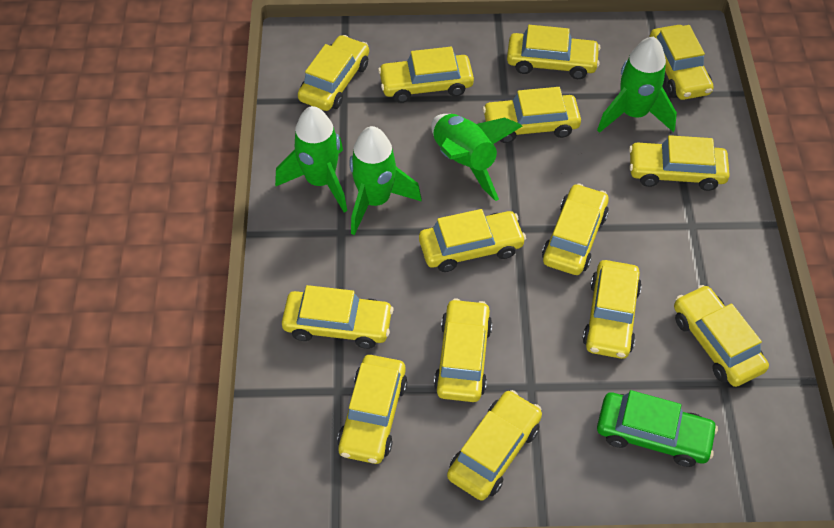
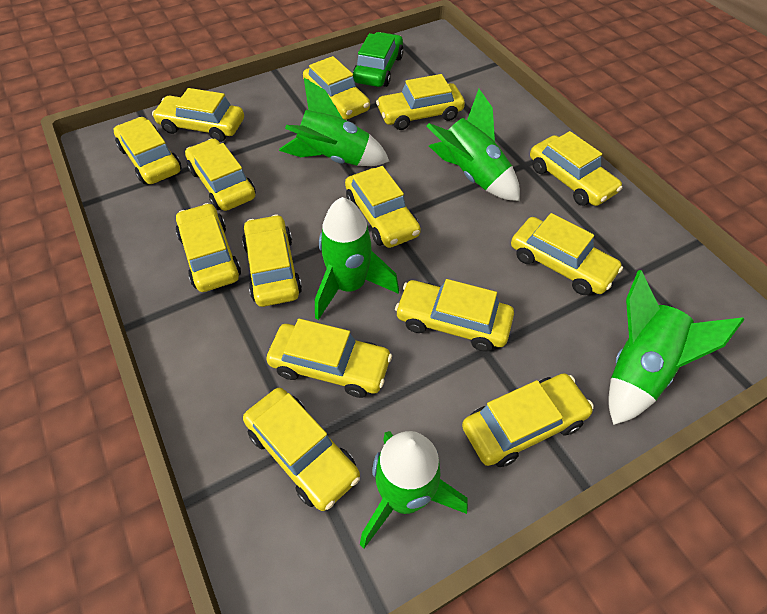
green rocket: [275,106,347,213] [349,126,422,235] [431,114,522,201] [597,36,677,133] = 4 -> [279,78,389,166] [315,197,399,320] [360,431,468,549] [427,89,520,201] [608,270,744,425] = 5

